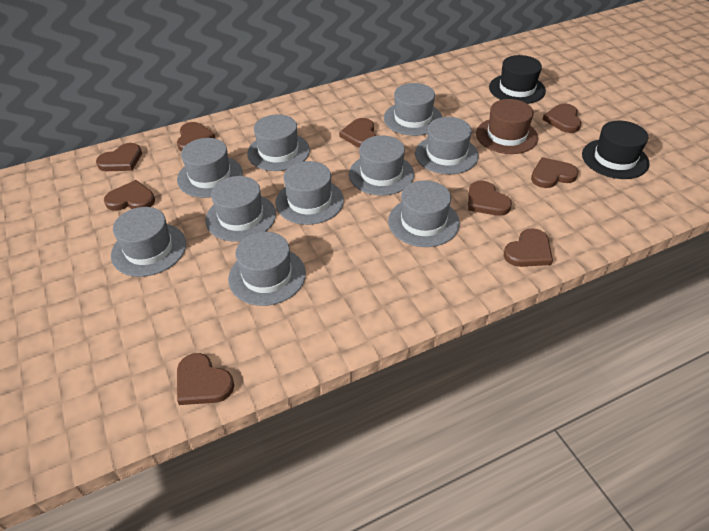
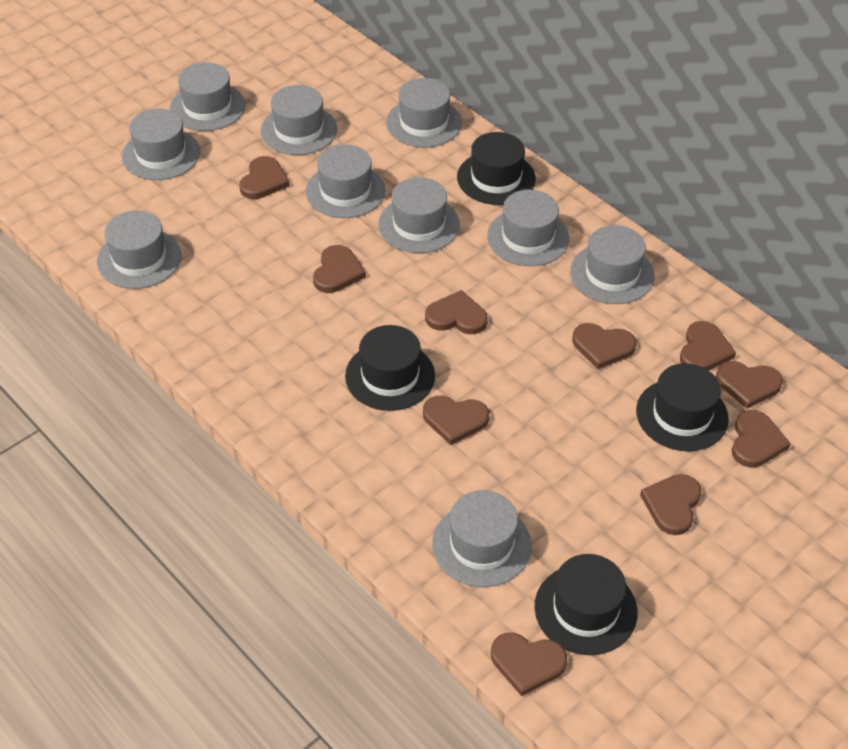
black hat: [489,55,546,104] [582,121,650,179] = 2 -> [345,325,435,411] [457,132,536,205] [535,554,638,655] [636,363,729,451] = 4
brown hat: [476,99,538,154] = 1 -> none = 0
brown heart: [96,143,142,171] [104,180,155,211] [177,122,215,151] [177,353,234,405] [339,118,376,148] [468,181,512,216] [504,228,553,267] [531,157,578,188] [542,104,581,133] = 9 -> [239,156,290,199] [313,245,366,293] [423,396,489,445] [425,290,488,334] [491,633,567,696] [572,323,636,369] [640,474,701,535] [680,321,736,371] [716,361,783,409] [732,410,791,468] = 10

